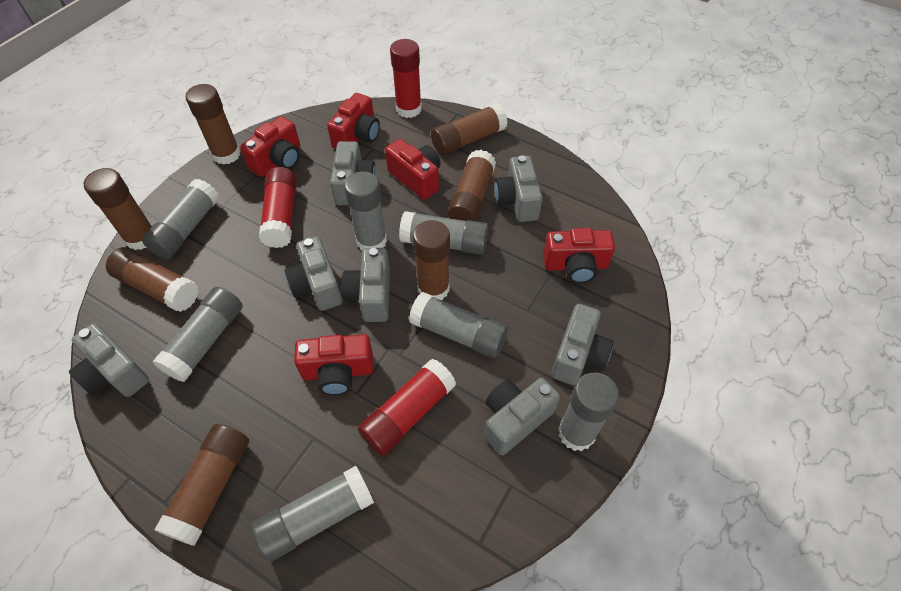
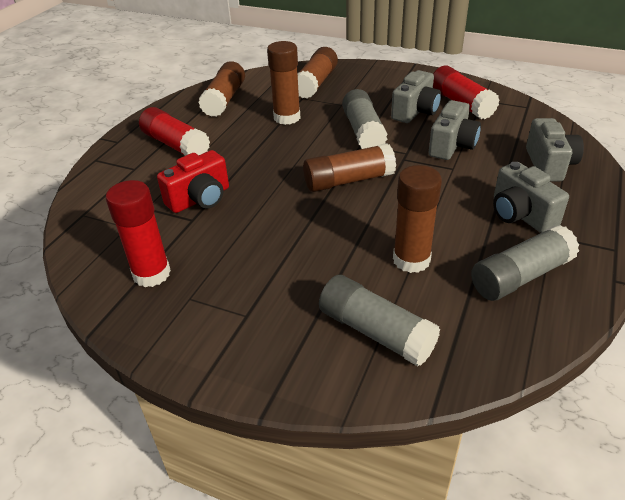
brown glue stick: [84,168,152,250] [106,247,199,312] [154,424,249,546] [186,84,240,165] [413,220,450,300] [431,103,508,155] [448,150,496,221] = 7 -> [198,61,245,117] [267,41,300,125] [298,47,338,99] [303,143,396,192] [393,165,442,273] = 5
grey camera: [69,323,149,397] [285,236,342,311] [330,141,376,205] [341,248,390,322] [484,378,560,455] [494,155,543,222] [551,304,614,385] = 7 -> [391,70,441,123] [429,100,481,160] [493,162,569,233] [526,118,584,182] = 4
grey glue stick: [142,179,219,259] [153,287,243,382] [252,466,374,562] [344,171,387,250] [399,211,489,255] [409,292,508,358] [558,373,619,451] = 7 -> [319,275,440,366] [342,89,388,149] [471,225,579,301] = 3
red camera: [240,116,300,177] [294,334,374,395] [327,93,380,149] [385,139,441,200] [543,228,615,283] = 5 -> [157,150,229,213] = 1

